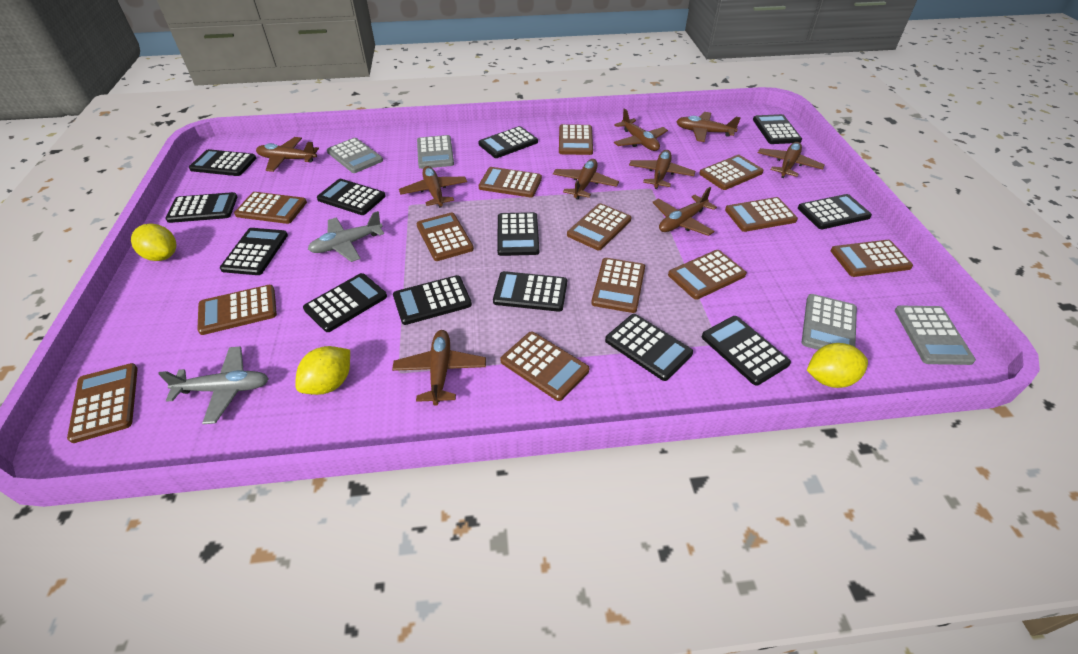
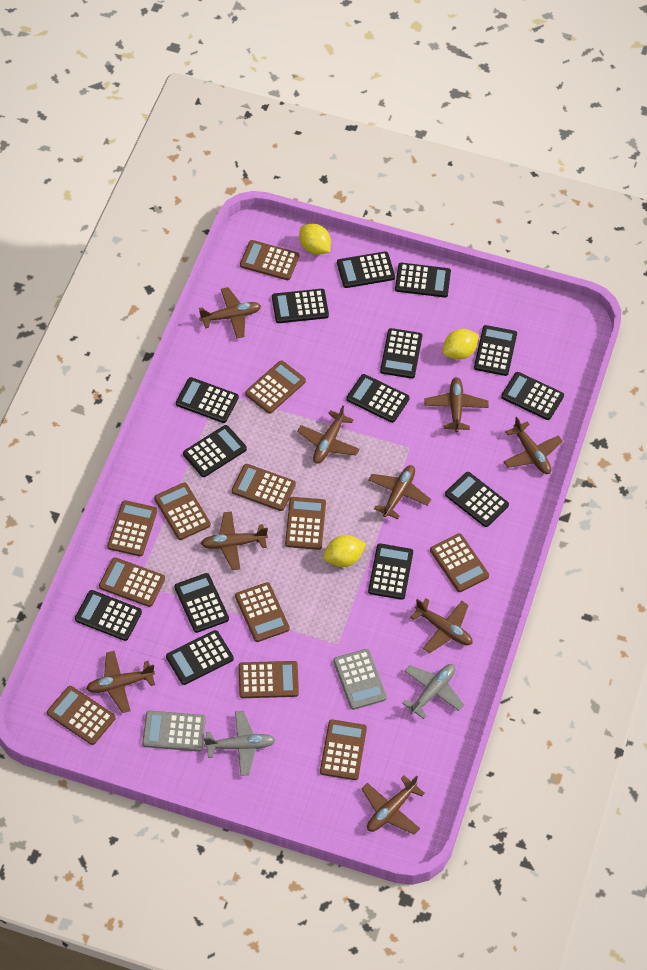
black calculator: [165,192,237,223] [189,149,256,176] [220,228,288,275] [303,273,387,332] [317,179,386,215] [393,275,472,325] [478,126,538,158] [493,271,567,312] [497,212,539,256] [605,314,693,381] [702,316,791,386] [753,114,802,144] [798,194,872,229] = 13 -> [75,590,142,641] [166,630,234,685] [174,573,229,633] [176,377,239,423] [183,425,247,477] [272,289,329,323] [337,251,395,288] [346,374,410,423] [368,543,413,600] [380,328,422,378] [395,263,451,298] [445,472,509,527] [474,325,517,376] [501,372,564,420] = 14
brown calculator: [67,363,138,443] [197,285,277,335] [234,192,307,224] [416,213,474,261] [479,167,542,198] [500,332,590,401] [559,124,593,155] [567,203,632,250] [591,258,645,313] [668,250,747,300] [699,155,764,190] [725,197,798,232] [831,240,913,277] = 13 -> [47,686,116,745] [99,557,165,607] [107,500,157,556] [154,483,211,540] [232,464,296,511] [235,582,290,642] [239,661,299,698] [240,240,299,280] [245,360,306,414] [285,497,326,550] [320,720,367,780] [430,533,489,592] = 12
grey calculator: [327,138,383,173] [417,135,454,169] [802,294,857,350] [895,306,976,365] = 4 -> [142,711,206,752] [333,649,387,710] = 2

